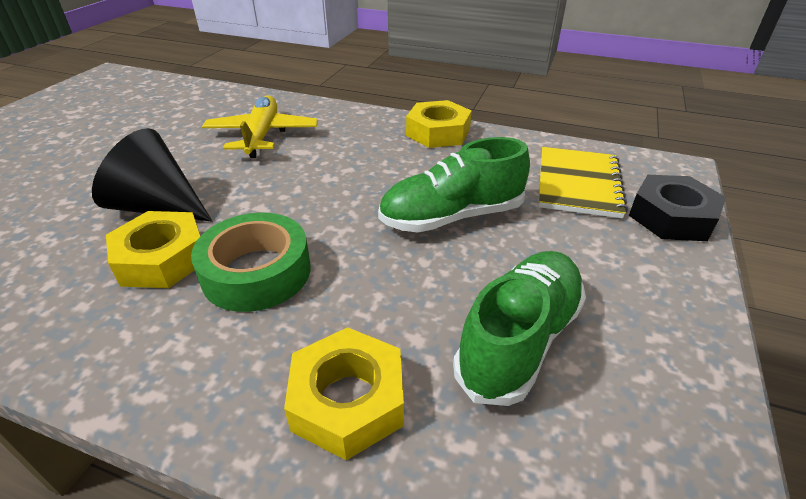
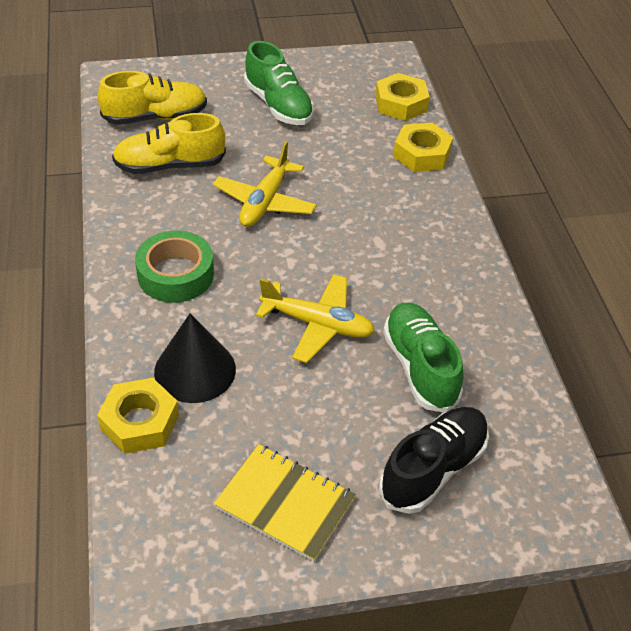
black nut: [629,175,726,241] = 1 -> none = 0
black shoe: none = 0 -> [379,407,489,514] = 1
yellow plane: [202,95,318,158] = 1 -> [213,141,317,227] [256,274,375,363] = 2
yellow shoe: none = 0 -> [98,71,207,125] [112,113,226,174] = 2

